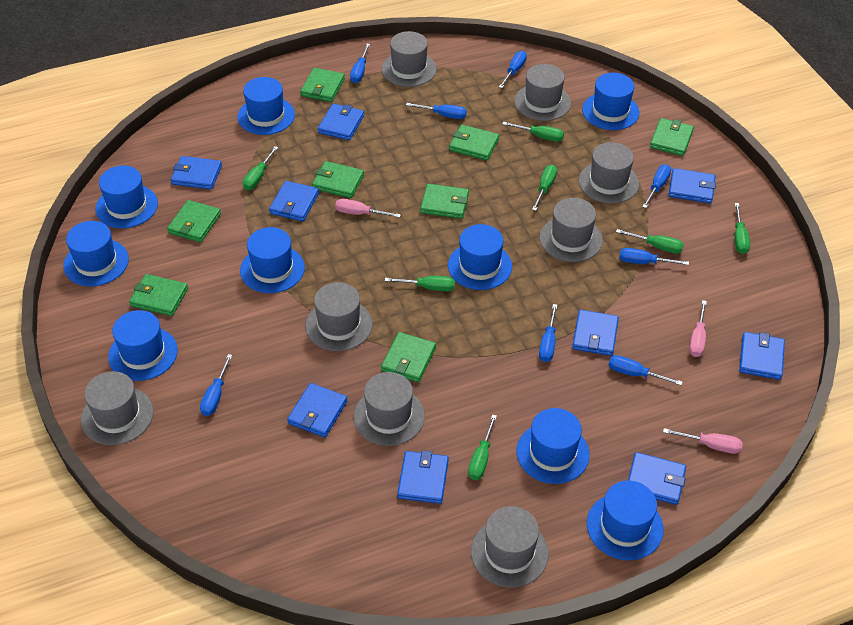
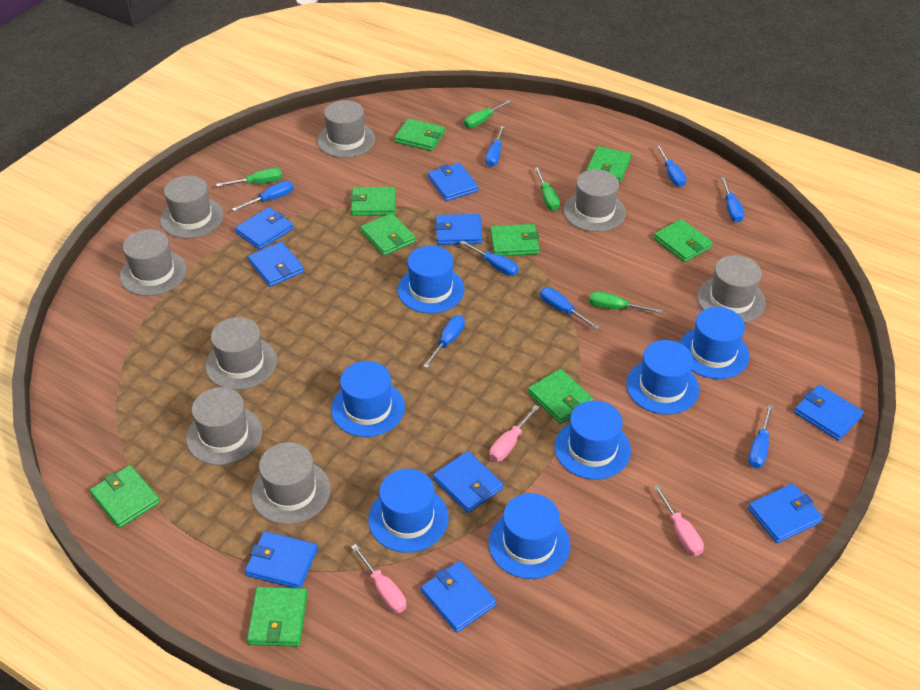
blue hat: [63,221,129,286] [96,166,158,228] [108,310,178,381] [237,77,295,135] [240,227,305,293] [448,224,512,290] [516,408,590,484] [582,73,640,130] [587,480,663,560] = 9 -> [331,361,405,437] [368,469,449,553] [398,246,465,313] [488,493,570,579] [554,401,631,479] [626,340,700,415] [679,307,749,379] = 7
green screwdriver: [243,146,278,190] [385,276,455,291] [468,414,497,480] [503,122,564,142] [532,165,557,211] [616,229,684,253] [735,203,750,254] = 7 -> [216,168,282,187] [464,99,512,128] [535,167,560,211] [589,292,662,313] = 4
green wallet: [129,274,188,316] [167,200,221,242] [300,68,345,102] [312,161,364,198] [381,332,436,382] [420,184,469,219] [449,125,499,160] [650,118,694,156] = 8 -> [90,465,160,528] [247,587,307,647] [350,187,396,216] [360,213,416,256] [395,118,445,151] [490,224,540,256] [528,369,594,424] [586,146,631,183] [654,219,713,262] = 9

